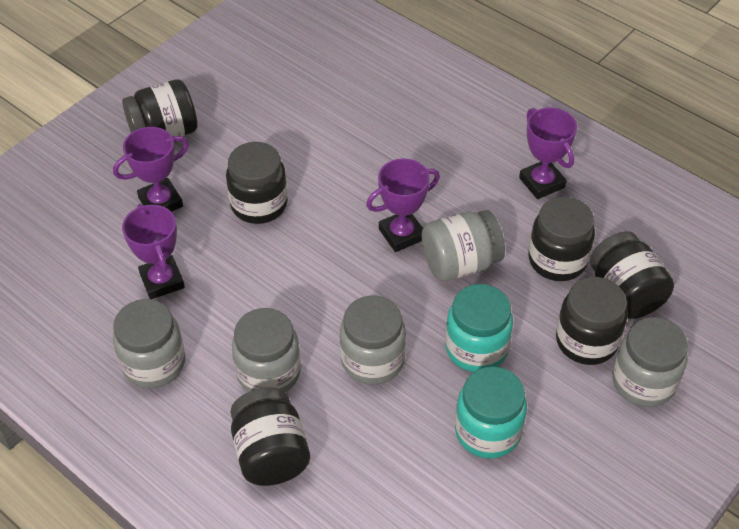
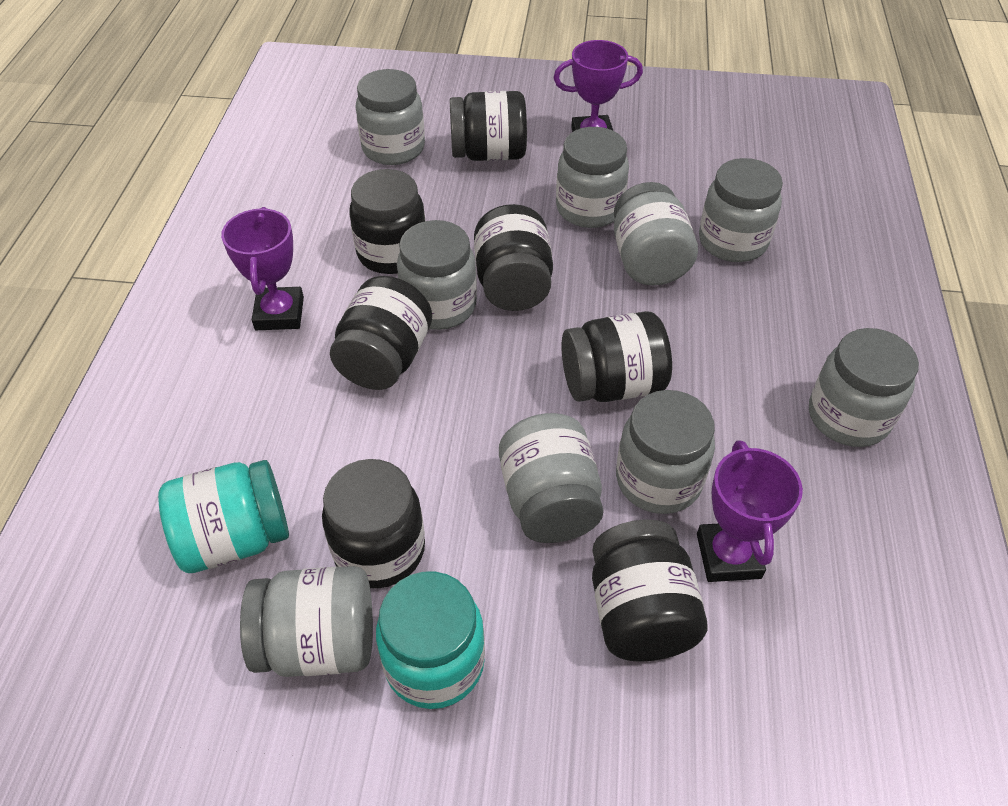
black jar: [122,79,198,136] [226,142,288,224] [230,387,310,486] [528,197,595,281] [556,277,627,365] [590,231,674,319] = 6 -> [322,459,425,588] [330,276,432,390] [349,169,425,274] [450,91,527,161] [474,204,553,311] [562,311,672,402] [592,520,707,662] = 7
grey jar: [113,299,185,388] [232,308,301,392] [340,296,406,385] [422,210,505,281] [612,317,688,407] = 5 -> [240,566,373,677] [355,69,425,165] [397,220,477,330] [499,413,604,543] [556,127,629,228] [614,182,698,285] [616,390,715,514] [699,158,783,262] [809,328,919,447] = 9
purple trophy: [113,127,189,212] [122,204,185,299] [366,158,440,252] [519,108,577,199] = 4 -> [221,207,304,330] [554,40,643,132] [697,440,803,582] = 3

